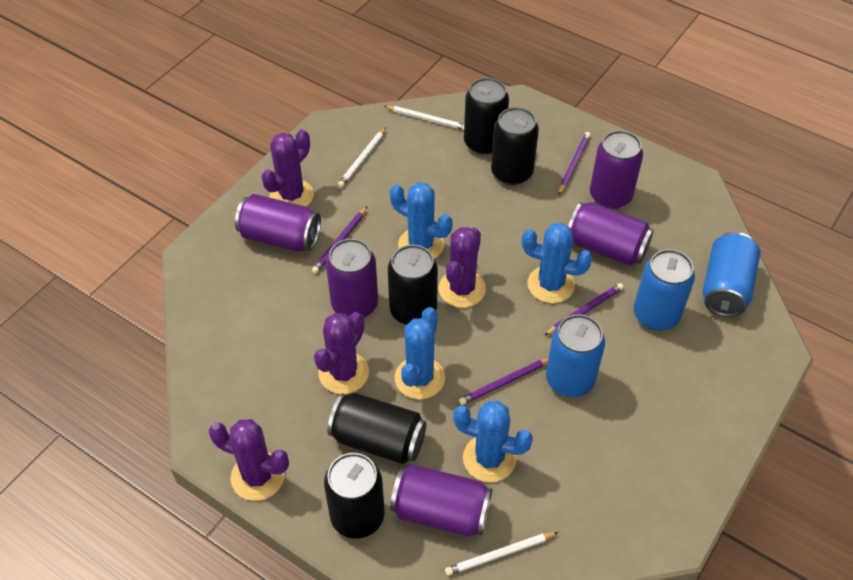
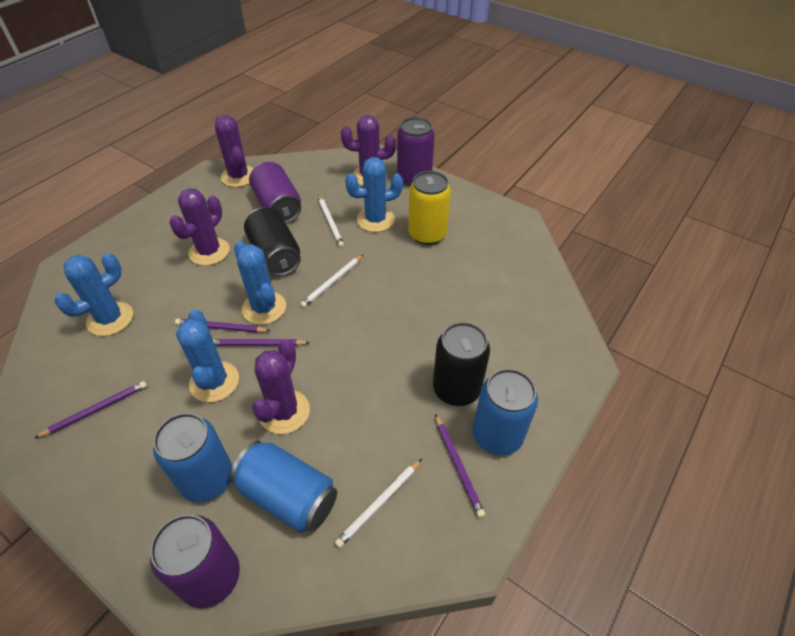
black can: [324,453,385,539] [327,393,427,464] [388,245,438,325] [464,78,509,155] [491,107,539,185] = 5 -> [244,207,301,276] [433,322,490,406] = 2
purple can: [235,194,321,252] [326,239,378,317] [390,464,492,536] [568,202,654,266] [590,130,643,209] = 5 -> [150,514,240,608] [249,162,301,223] [397,117,435,186] = 3
yellow can: none = 0 -> [408,171,451,245] = 1

